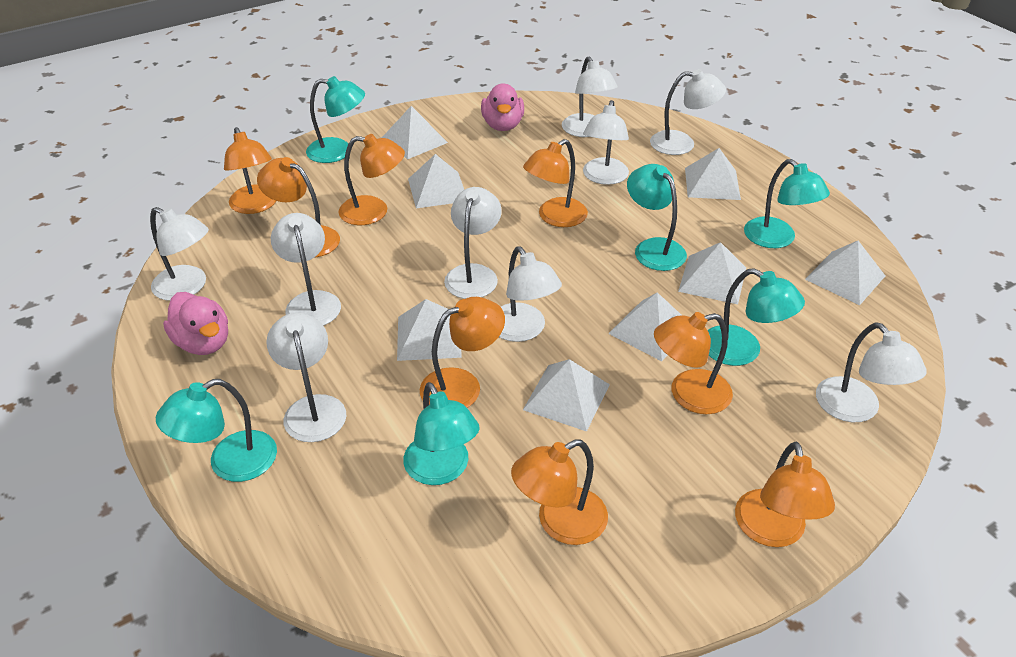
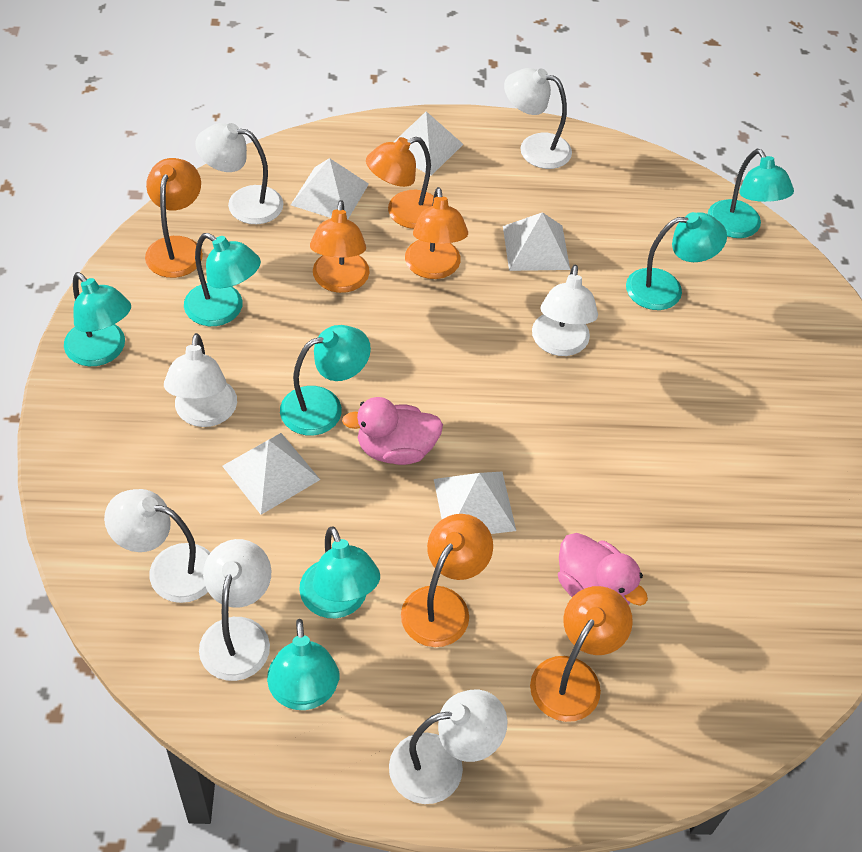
orange lamp: [224,127,276,214] [257,157,340,258] [338,134,405,225] [420,297,505,408] [511,439,608,545] [523,139,588,227] [654,312,733,414] [735,442,835,547] = 8 -> [145,158,203,278] [310,200,369,293] [366,137,434,229] [401,514,493,647] [405,187,468,279] [530,586,633,722] = 6
turquoise lamp: [156,379,277,482] [306,76,365,163] [403,382,480,485] [627,164,687,271] [708,268,805,366] [744,159,830,248] = 6 -> [64,272,131,366] [184,233,261,326] [267,619,340,710] [280,325,371,436] [299,527,380,618] [626,212,727,310] [708,149,794,238] = 7
white lamp: [150,207,209,301] [266,313,346,442] [271,213,341,326] [444,187,502,299] [499,246,562,342] [562,57,618,137] [583,100,629,185] [650,69,726,155] [816,322,927,422] = 9 -> [104,489,211,603] [164,333,237,427] [195,123,283,224] [199,539,272,681] [389,689,508,804] [504,68,572,169] [532,264,598,356] = 7
white pyramid: [382,106,448,159] [397,299,462,361] [408,154,464,208] [523,359,610,432] [608,292,681,361] [678,242,746,304] [685,148,741,200] [805,241,885,305] = 8 -> [222,433,320,515] [291,158,369,220] [394,111,463,176] [434,472,516,534] [503,212,570,271] = 5

